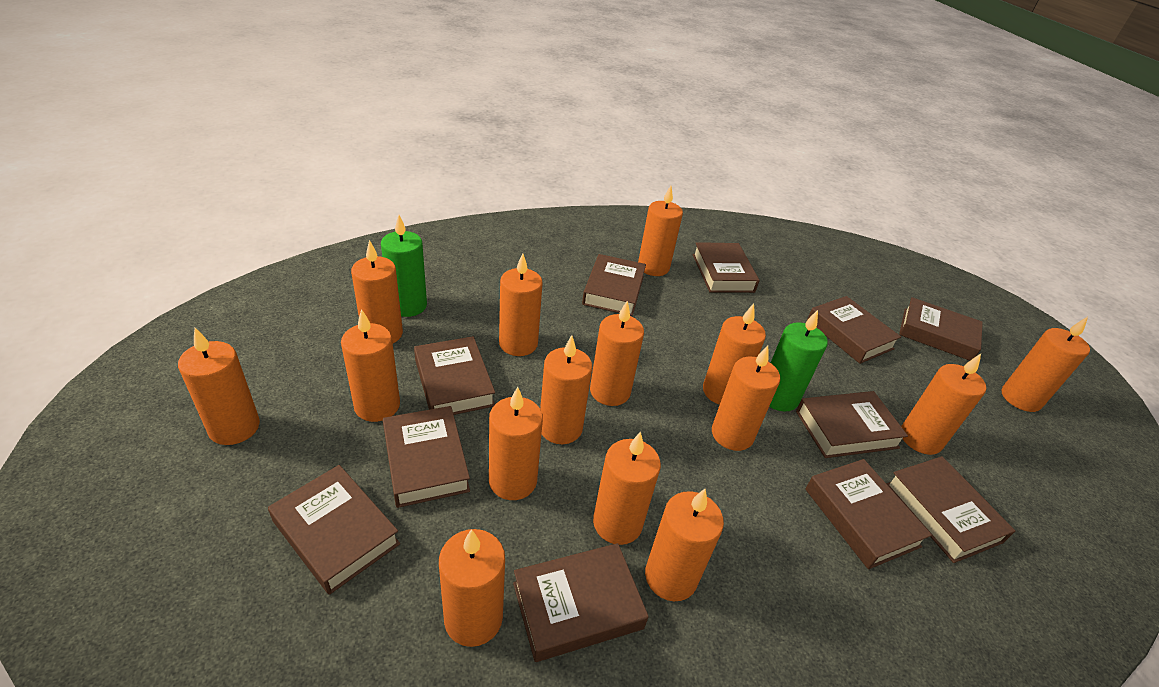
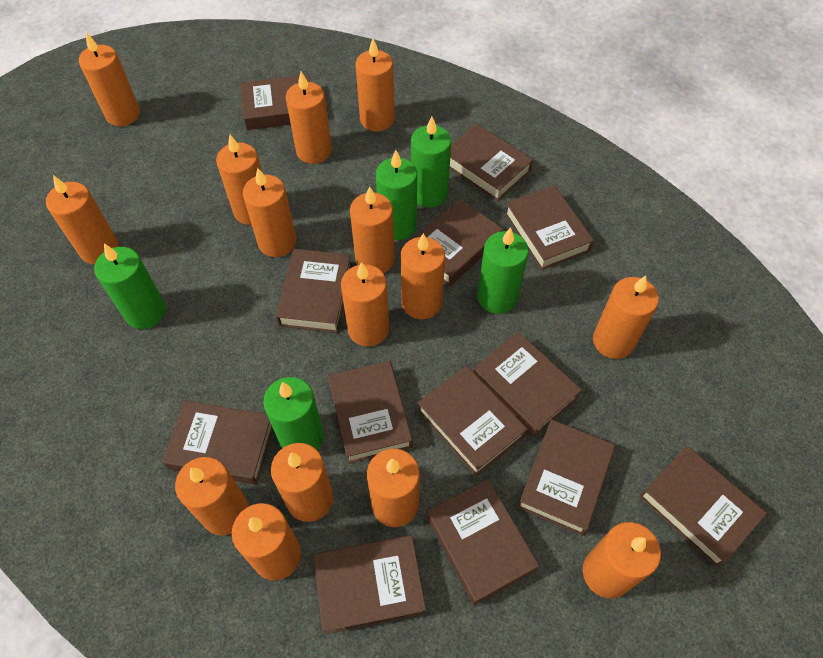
brown book: [268,465,400,595] [383,406,470,508] [414,336,495,415] [513,543,649,662] [582,254,646,316] [693,242,760,293] [796,391,908,458] [805,459,932,569] [807,296,901,364] [886,456,1015,563] [899,297,983,361] = 11 -> [162,401,273,485] [240,75,310,130] [276,249,352,333] [313,535,426,634] [328,361,413,464] [415,199,503,286] [417,366,527,476] [427,479,539,605] [450,124,533,201] [473,332,582,437] [504,185,594,270] [517,419,615,536] [639,446,767,567] = 13
green candle: [381,215,427,317] [769,310,828,412] = 2 -> [94,244,166,329] [263,377,324,450] [376,150,417,240] [411,116,451,208] [477,227,529,314] = 5

